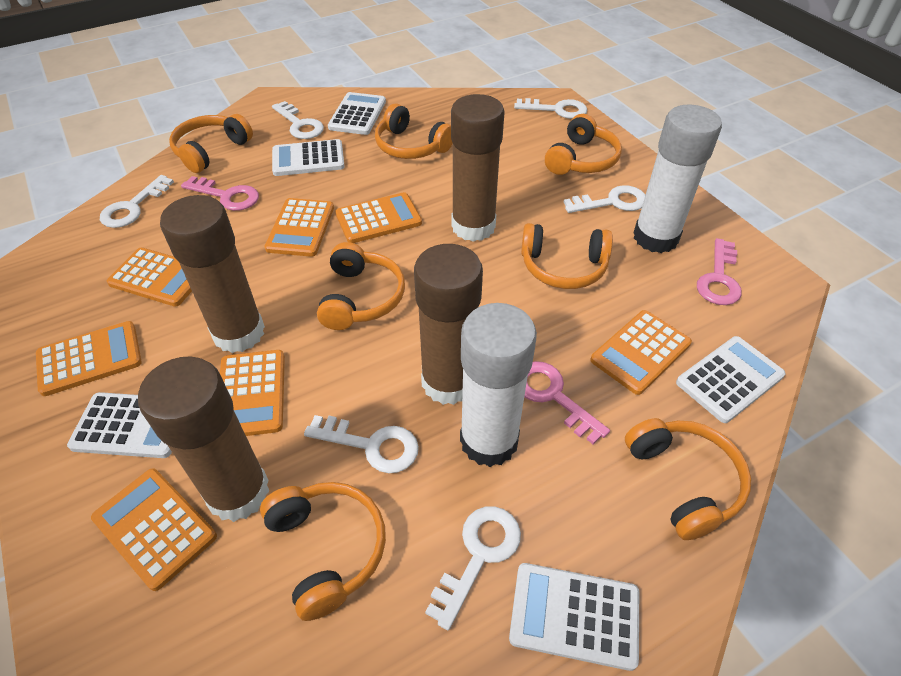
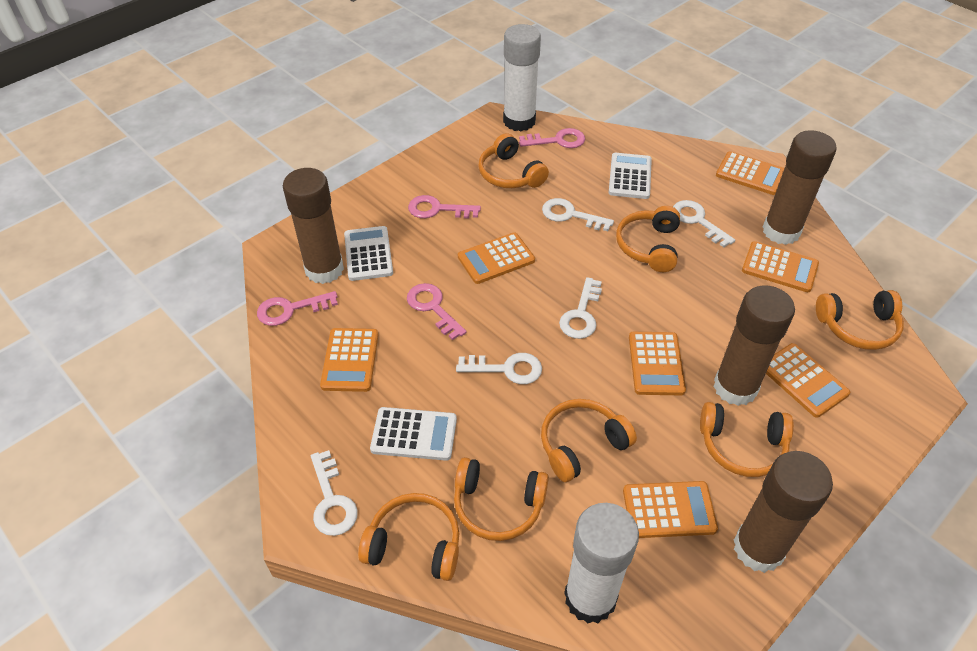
pink key: [181,176,259,211] [524,361,610,444] [697,238,742,305] = 3 -> [257,291,338,326] [407,283,467,340] [408,195,481,218] [519,128,585,148] = 4
white calculator: [67,392,172,458] [272,139,345,176] [328,92,386,135] [509,563,639,671] [676,336,786,423] = 5 -> [344,226,393,281] [370,407,457,461] [609,153,652,199] = 3
white key: [100,175,174,228] [272,101,324,139] [304,415,419,473] [425,506,521,630] [514,98,587,119] [563,185,645,213] = 6 -> [311,450,358,536] [456,353,542,384] [542,198,614,231] [559,277,602,339] [673,200,735,247] = 5

